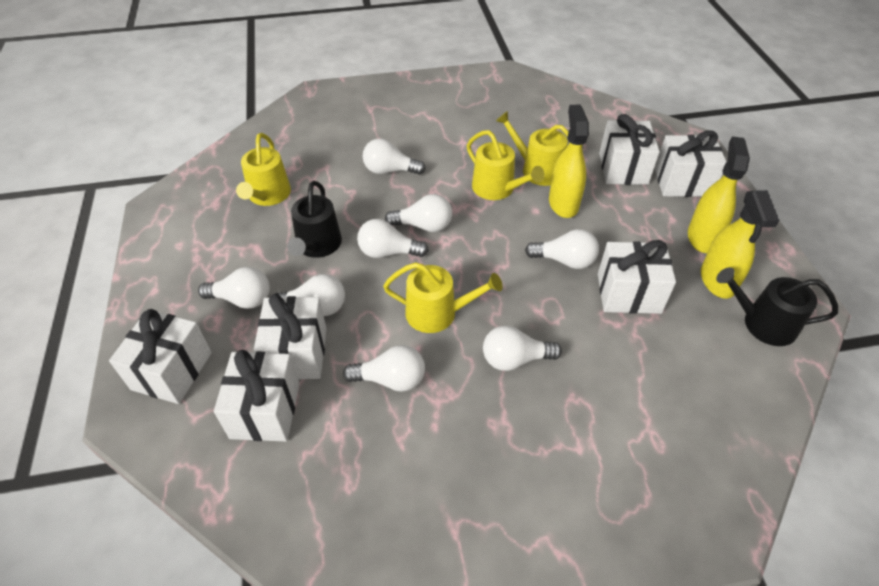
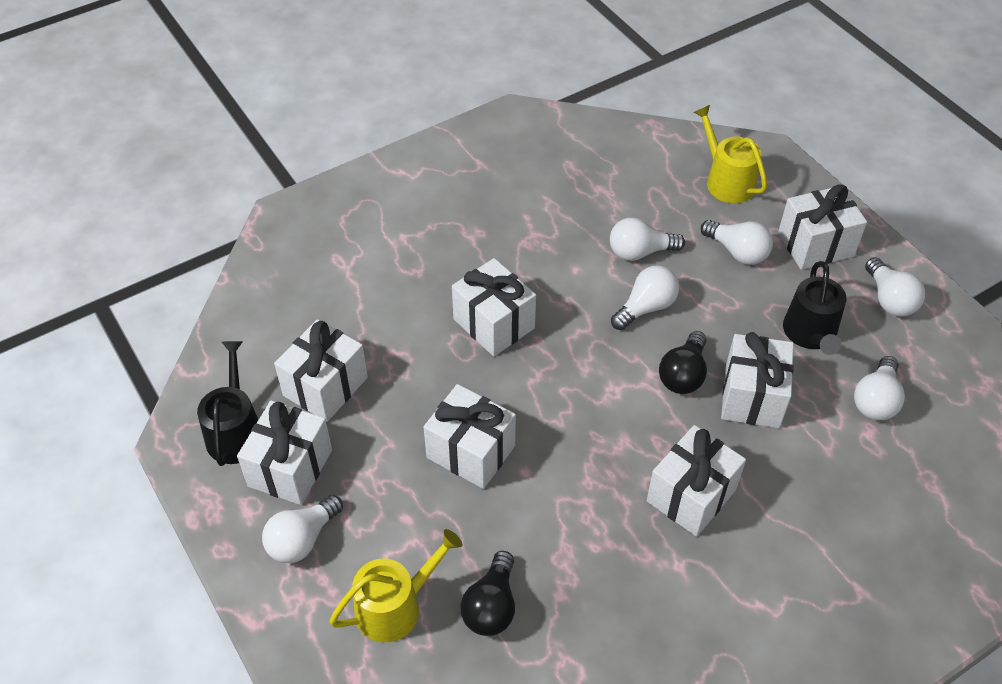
black light bulb: none = 0 -> [460,551,515,636] [659,331,707,394] = 2
white gift: [109,309,212,404] [214,350,300,442] [254,294,327,379] [598,240,676,314] [599,114,660,185] [654,131,726,197] = 6 -> [237,401,332,505] [274,319,368,422] [424,384,516,489] [452,258,536,356] [647,425,746,536] [721,332,794,428] [778,184,867,270] = 7
white light bulb: [198,267,270,309] [275,274,345,316] [343,345,425,392] [357,219,429,258] [363,139,426,175] [385,194,452,232] [483,326,562,371] [525,229,599,269] = 8 -> [262,495,343,563] [610,218,685,261] [611,265,679,330] [701,220,773,265] [854,356,905,420] [865,257,925,316] = 6
yellow spray bottle: [549,105,589,218] [688,136,750,253] [701,190,780,299] = 3 -> none = 0
yellow watering can: [236,133,291,206] [383,262,503,333] [467,130,545,200] [496,111,569,186] = 4 -> [329,529,462,642] [694,105,767,203] = 2

